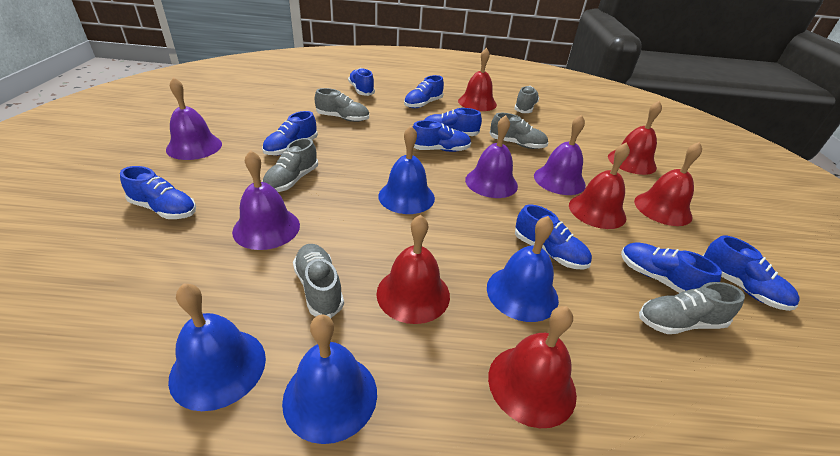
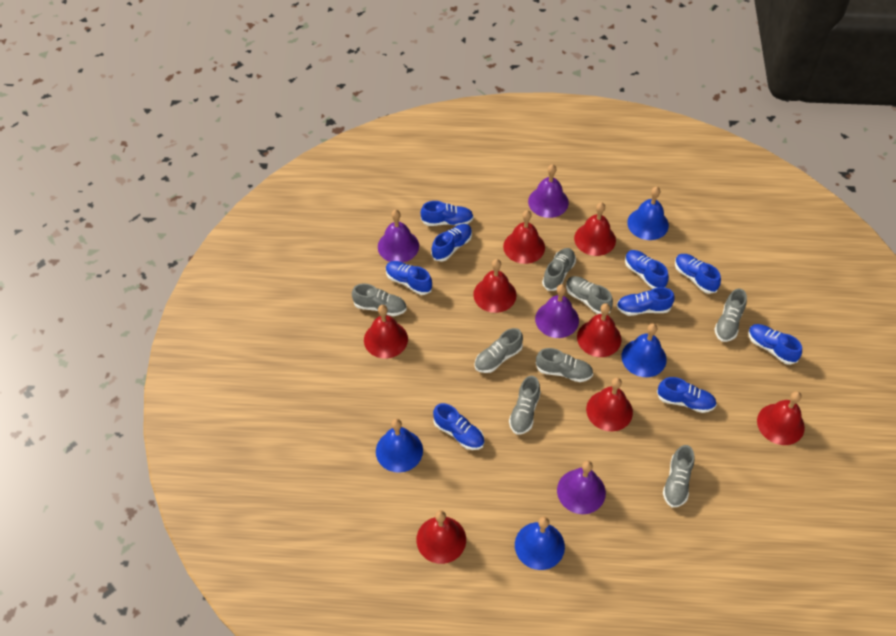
grey shoe: [262,138,318,192] [293,244,344,318] [314,88,369,122] [490,113,548,149] [514,86,539,113] [639,282,745,334] = 6 -> [352,283,407,316] [474,328,523,373] [509,376,541,435] [536,348,593,382] [542,248,576,291] [566,276,613,314] [663,445,695,507] [714,288,747,342] = 8
red bell: [376,215,450,324] [458,48,497,111] [488,306,577,428] [569,142,630,229] [608,100,662,175] [634,142,702,226] = 6 -> [364,305,408,358] [416,510,466,564] [473,259,517,313] [503,210,545,264] [574,202,616,256] [577,303,621,357] [586,377,633,431] [757,391,805,445] = 8

